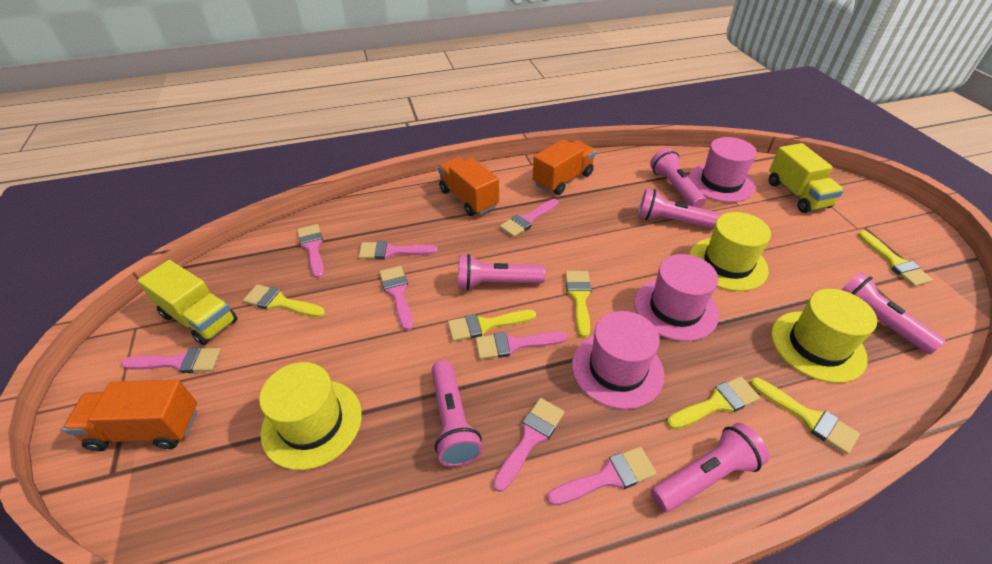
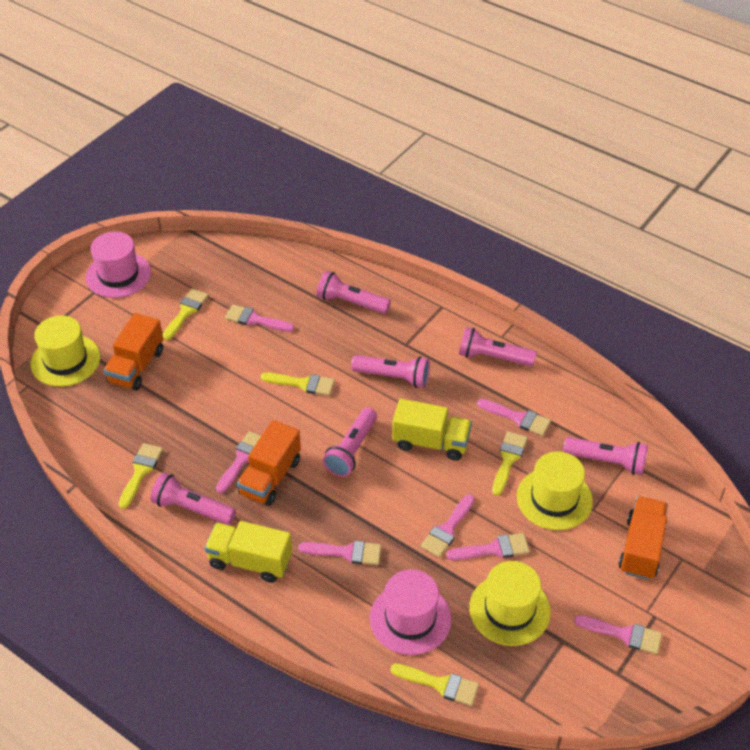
pink brush: [121,347,221,373] [297,224,324,278] [358,241,438,260] [379,266,413,331] [476,332,567,359] [493,398,564,492] [500,199,559,237] [547,447,657,506] = 8 -> [216,431,261,493] [225,304,294,332] [298,541,382,565] [421,494,475,557] [446,533,530,560] [477,399,551,436] [574,615,662,654] = 7
pink hat: [572,311,664,409] [634,254,719,341] [688,137,757,202] = 3 -> [86,231,151,298] [370,569,451,655] = 2
yellow brush: [243,284,325,317] [448,310,536,341] [565,271,592,338] [667,376,760,429] [750,378,860,454] [858,231,933,287] = 6 -> [119,443,163,509] [163,289,209,340] [261,372,335,396] [390,664,479,706] [492,431,528,495] = 5

